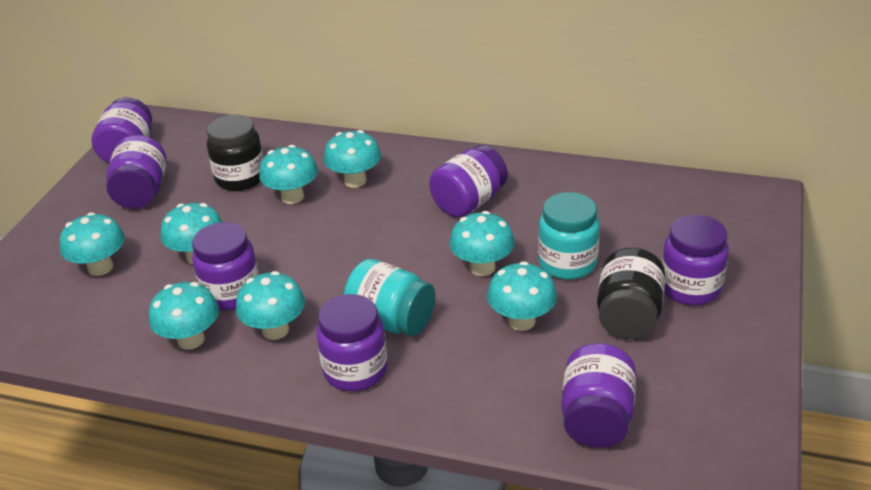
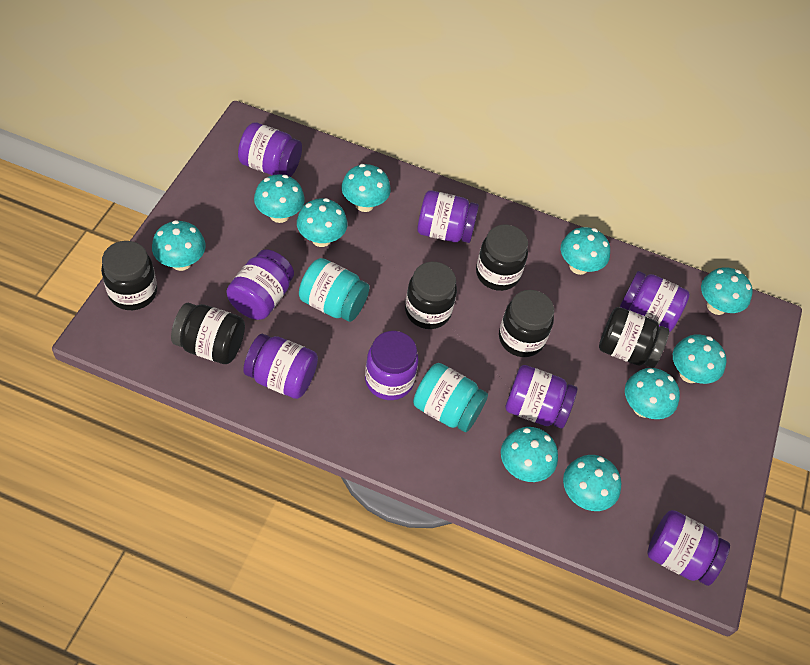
black jar: [207,114,264,191] [597,248,665,339] = 2 -> [101,241,157,310] [171,303,245,364] [405,262,457,329] [476,225,528,291] [499,290,554,357] [599,307,669,368] = 6
purple jar: [92,97,152,163] [106,135,167,209] [192,222,259,310] [317,294,388,391] [429,145,508,218] [561,343,636,448] [662,215,729,305] = 7 -> [226,249,294,320] [238,122,302,177] [243,334,318,399] [365,331,419,400] [417,190,479,243] [505,365,578,429] [620,271,690,332] [647,510,730,586] = 8
turquoise mushroom: [59,212,125,276] [149,282,219,350] [161,203,222,264] [236,271,305,340] [259,145,318,204] [324,130,381,188] [449,211,515,276] [487,261,557,331] = 8 -> [152,220,206,271] [254,174,305,223] [297,198,347,247] [342,164,391,212] [501,427,558,482] [561,227,610,275] [563,455,621,511] [625,368,680,419] [673,334,727,384] [701,268,753,315] = 10

